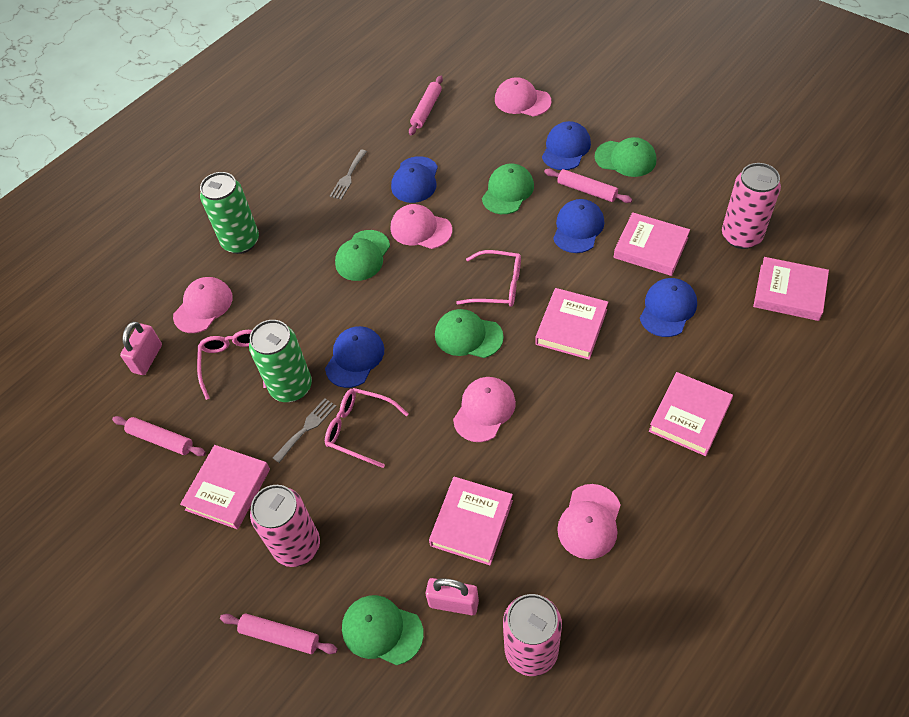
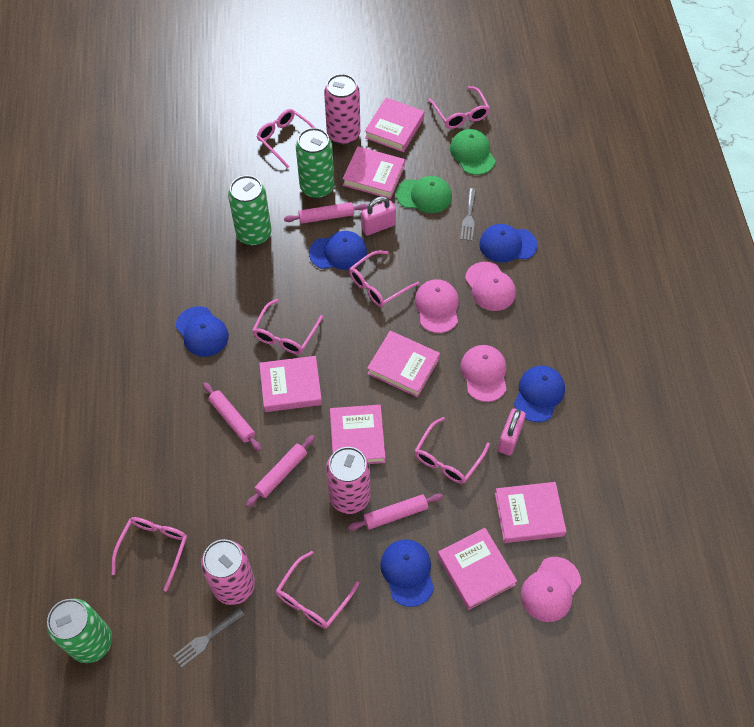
green can: [200,172,259,254] [249,320,312,402] = 2 -> [47,599,112,663] [228,175,271,246] [296,128,334,198] = 3
green cap: [335,230,390,281] [342,595,424,665] [435,309,504,358] [482,164,534,214] [595,137,656,177] = 5 -> [396,176,452,213] [450,129,495,175] = 2
pink book: [180,445,270,529] [429,477,513,565] [535,288,608,360] [613,212,690,276] [649,372,733,456] [753,257,829,321] = 6 -> [259,356,322,412] [330,405,386,464] [342,146,405,199] [365,98,424,152] [367,331,440,397] [438,528,517,610] [495,482,566,543] = 7
pink cap: [173,277,233,333] [391,204,452,249] [453,377,516,442] [495,77,551,116] [557,484,621,559] = 5 -> [415,279,459,333] [461,345,507,402] [465,262,516,311] [521,557,581,622] = 4
pink glasses: [197,330,267,400] [325,388,408,468] [456,250,521,307] = 3 -> [112,517,187,592] [252,299,323,354] [257,109,315,168] [276,551,359,629] [349,250,420,307] [414,417,490,484] [428,86,490,129] = 7

